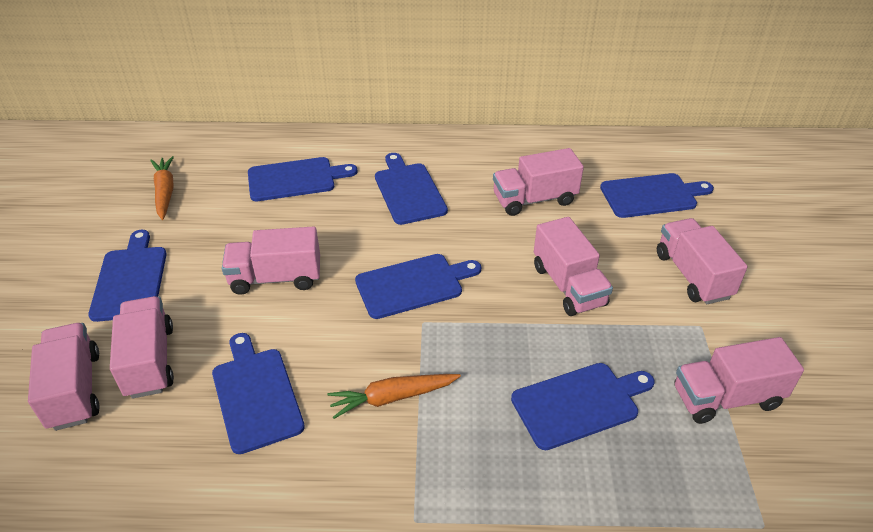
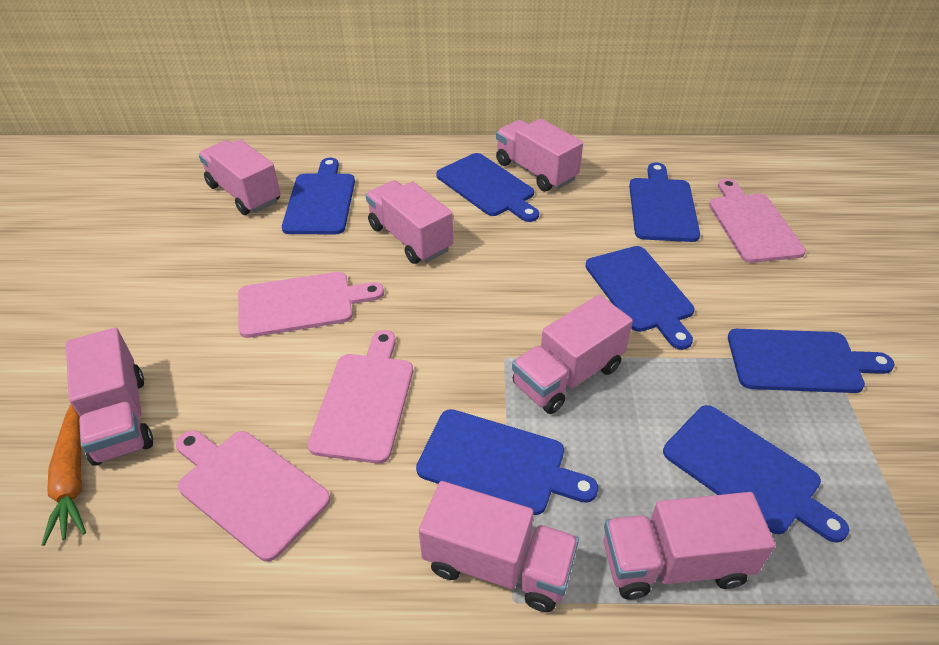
orange carrot: [150,156,174,220] [327,374,461,419] = 2 -> [42,404,86,546] = 1
pink cutting board: none = 0 -> [176,430,330,562] [238,272,384,338] [308,330,413,464] [709,178,806,263] = 4

